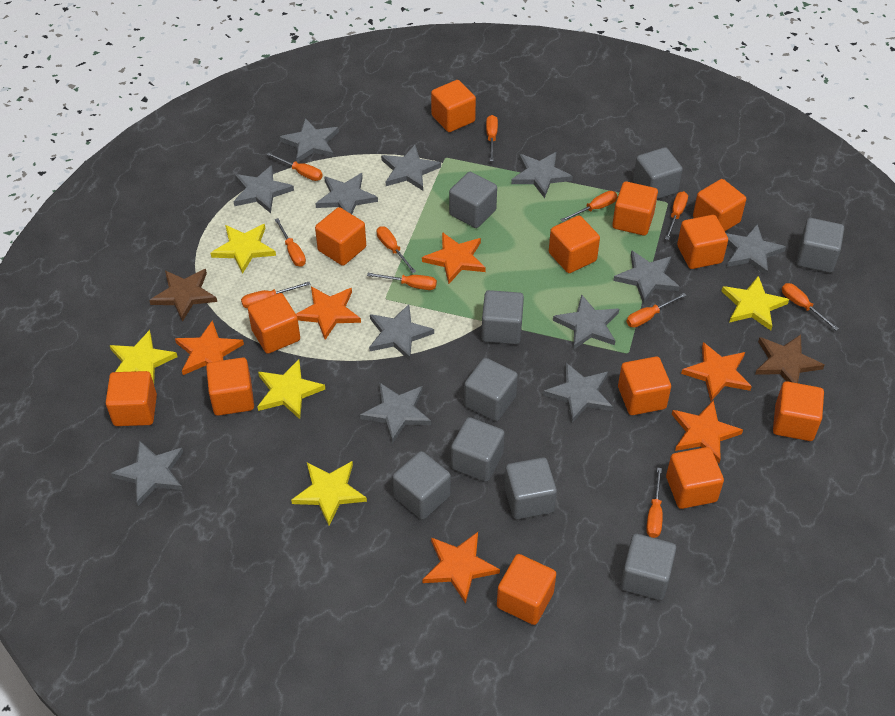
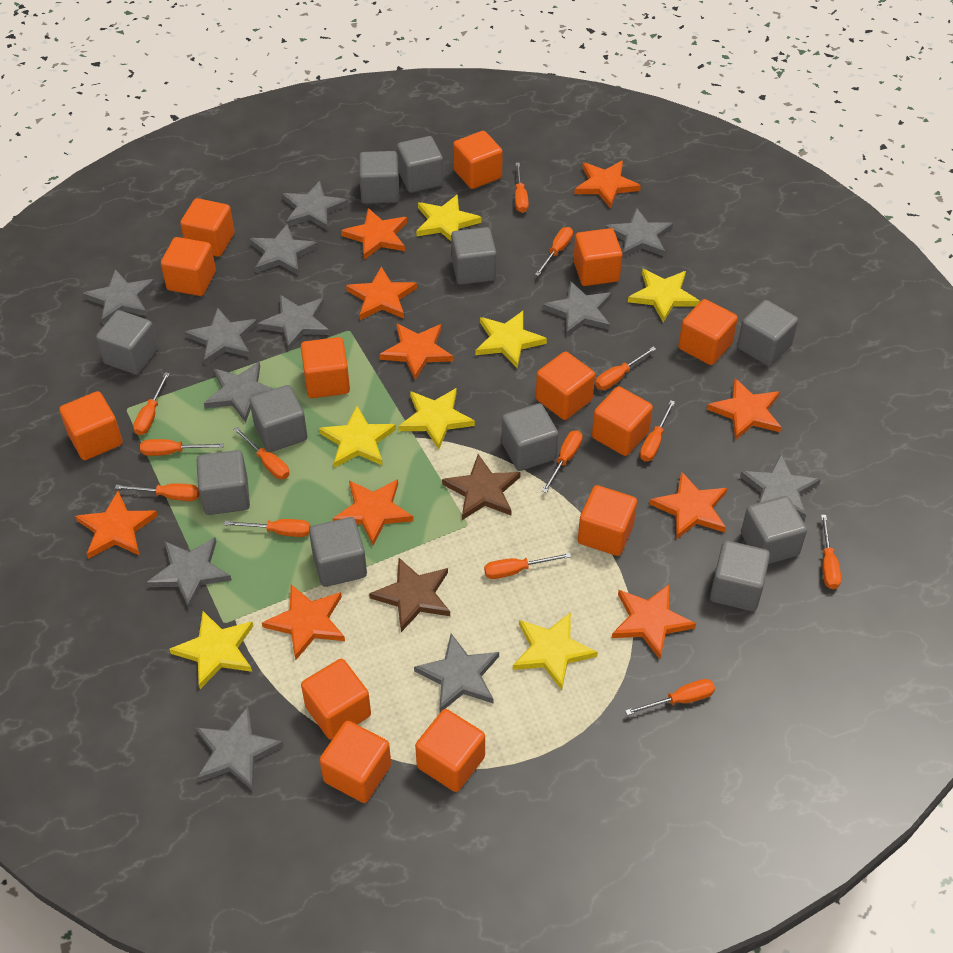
grey cube: [393,451,451,520] [449,172,497,228] [451,417,505,482] [464,358,518,421] [481,290,524,344] [504,457,557,519] [620,534,676,600] [633,147,683,199] [796,218,844,273] = 9 -> [96,310,158,375] [196,450,250,515] [250,385,307,452] [309,517,367,587] [359,151,399,204] [397,136,443,193] [451,227,497,285] [501,403,558,471] [710,541,770,611] [737,300,798,366] [741,496,807,564] = 11
orange screwdriver: [241,282,311,308] [266,152,323,181] [275,218,306,267] [367,273,437,290] [376,226,416,273] [486,115,498,161] [560,191,617,222] [626,293,687,328] [646,467,663,538] [665,191,688,240] [782,283,839,330] = 11 -> [115,483,199,501] [133,372,170,435] [140,439,224,456] [224,519,311,537] [233,427,289,479] [484,553,571,579] [515,163,529,213] [535,227,573,276] [542,430,583,493] [595,347,656,390] [625,679,715,715] [640,400,675,461] [821,515,841,589] = 13
orange star: [175,320,244,375] [296,286,361,340] [422,232,486,284] [423,532,500,604] [672,400,743,463] [681,342,752,401] = 6 -> [75,491,158,559] [262,585,345,660] [332,479,414,546] [341,208,407,260] [346,267,417,320] [380,323,453,380] [574,161,641,208] [612,585,696,659] [650,471,727,540] [707,378,782,440] = 10
yellow star: [109,330,177,383] [210,224,276,274] [257,359,325,419] [291,461,367,525] [722,276,789,330] = 5 -> [169,611,253,689] [319,406,396,468] [398,388,475,449] [416,194,482,241] [476,311,547,368] [513,612,598,690] [628,268,700,323] = 7

